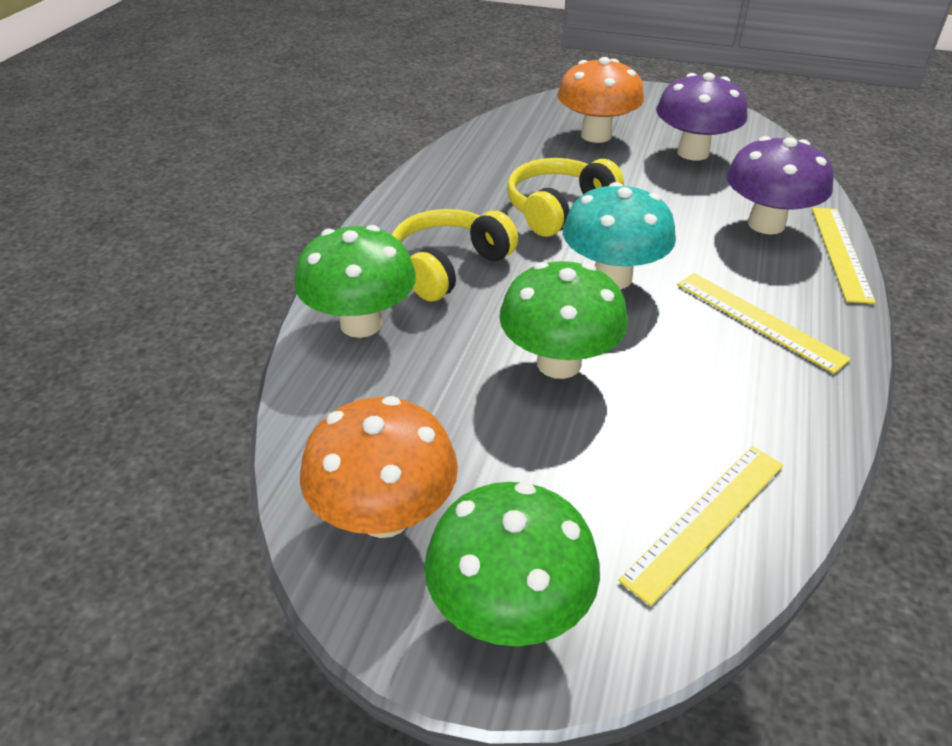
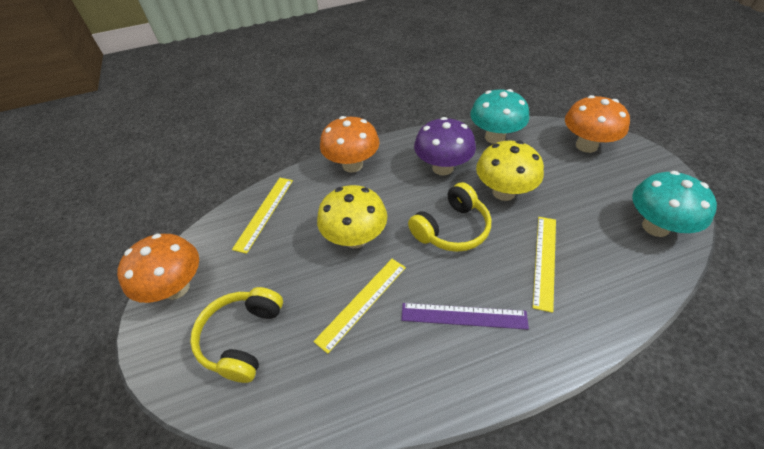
green mushroom: [294,225,416,338] [424,482,600,646] [499,261,628,379] = 3 -> none = 0
orange mushroom: [300,396,458,538] [557,57,644,143] = 2 -> [117,233,199,303] [320,116,379,173] [565,95,630,153] = 3
purple mushroom: [656,72,748,161] [726,136,833,234] = 2 -> [414,117,476,175] = 1
purple ruler: none = 0 -> [401,303,529,330] = 1
turquoise mushroom: [563,182,676,289] = 1 -> [470,89,529,144] [632,171,717,237] = 2
yellow mushroom: none = 0 -> [317,185,387,248] [476,141,544,201] = 2

